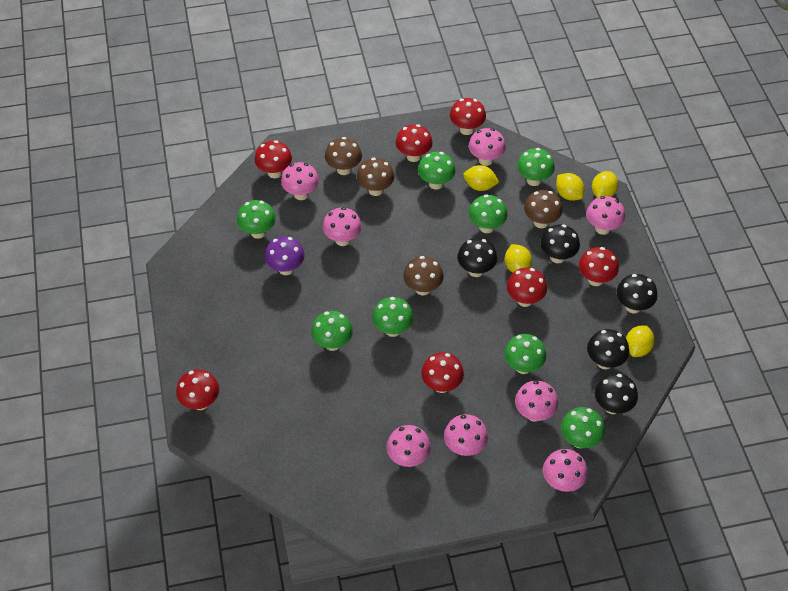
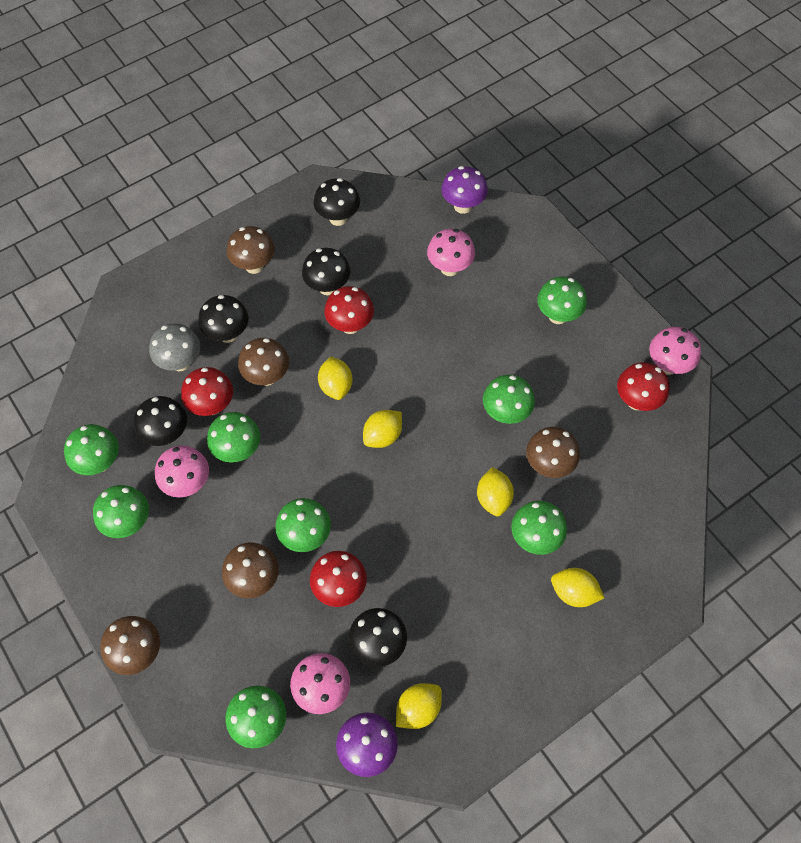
brown mushroom: [325,137,362,175] [357,158,395,196] [403,256,444,295] [524,190,563,228] = 4 -> [100,616,160,675] [222,543,279,598] [227,226,275,274] [238,338,289,386] [526,427,580,478] = 5
grey mushroom: none = 0 -> [149,323,200,371] = 1
pink mushroom: [281,162,319,200] [323,207,362,246] [387,425,431,467] [444,414,488,456] [469,128,506,166] [515,381,558,422] [543,449,588,492] [586,196,625,235] = 8 -> [155,446,209,498] [290,653,350,714] [427,229,475,276] [649,327,701,375] = 4
purple mushroom: [265,236,305,275] = 1 -> [336,713,398,777] [441,166,488,214] = 2
red mushroom: [176,369,219,410] [255,140,292,178] [396,124,433,162] [421,352,464,393] [450,98,486,135] [507,268,547,307] [579,247,619,286] = 7 -> [181,367,233,416] [310,551,367,607] [324,286,374,334] [617,362,669,411] = 4

